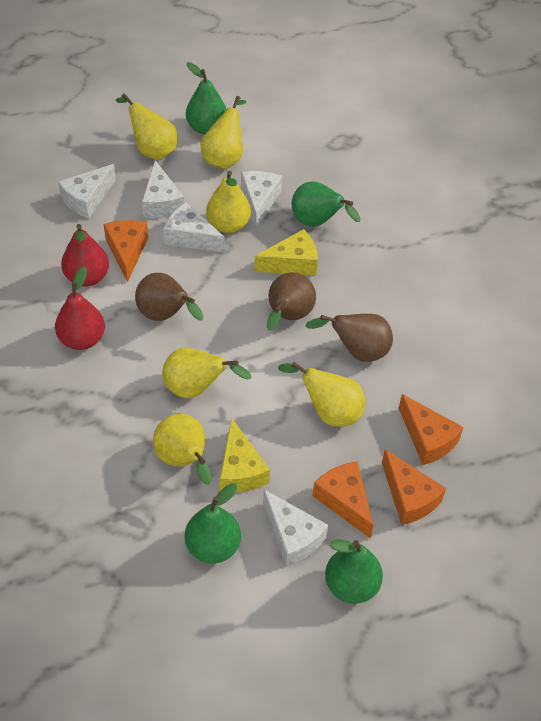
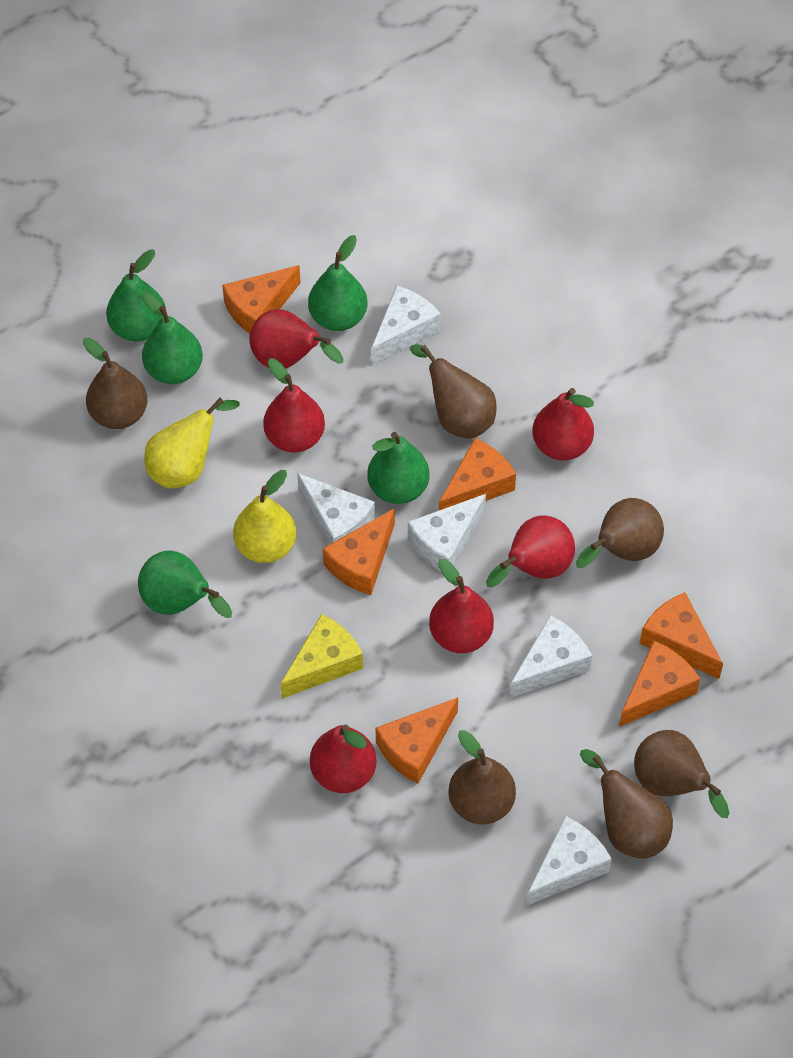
brown pear: [135,273,203,321] [267,272,316,330] [305,314,393,362] = 3 -> [83,338,147,429] [410,344,497,439] [448,730,516,824] [576,498,664,568] [580,749,673,859] [634,730,729,818] = 6
green pear: [185,483,241,563] [186,62,226,134] [291,181,360,227] [325,540,383,604] = 4 -> [106,249,166,342] [138,550,232,618] [142,291,203,384] [308,235,367,331] [367,432,429,504] = 5
orange cheese: [104,220,148,282] [313,461,373,538] [382,450,446,525] [399,394,464,465] = 4 -> [222,265,300,334] [323,508,395,595] [376,698,458,784] [439,438,516,510] [619,640,700,727] [640,592,723,679] = 6
red pear: [55,267,105,350] [61,224,109,287] = 2 -> [249,309,343,369] [263,358,325,453] [310,724,377,793] [429,559,494,653] [486,515,575,587] [532,388,594,460] = 6
yellow cheese: [220,418,270,492] [254,229,318,276] = 2 -> [280,614,363,699] = 1
yellow pear: [116,93,177,160] [153,414,211,485] [162,348,251,398] [201,96,247,169] [206,171,251,233] [278,362,365,427] = 6 -> [144,398,240,488] [233,470,296,563] = 2

